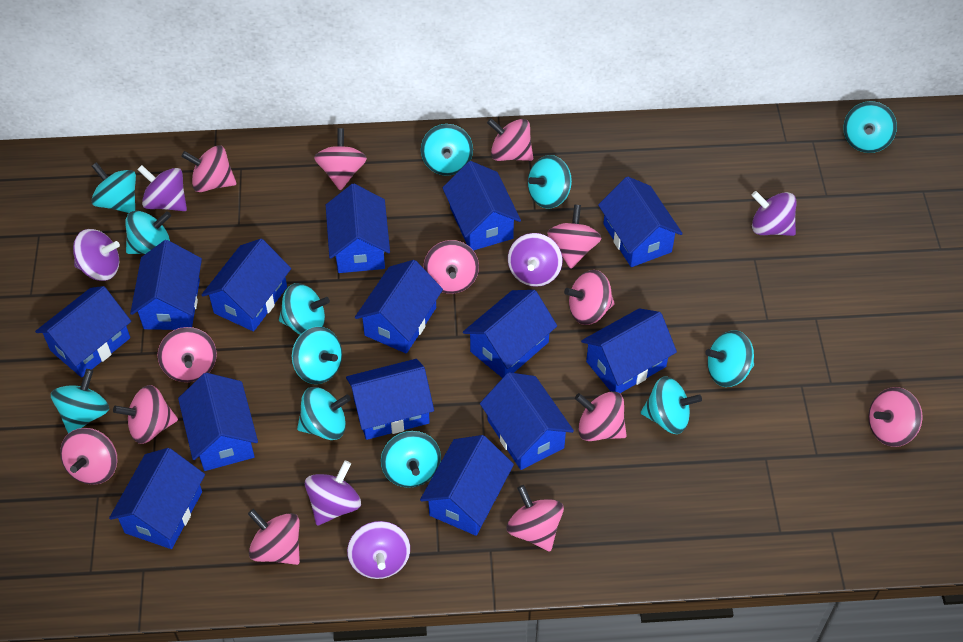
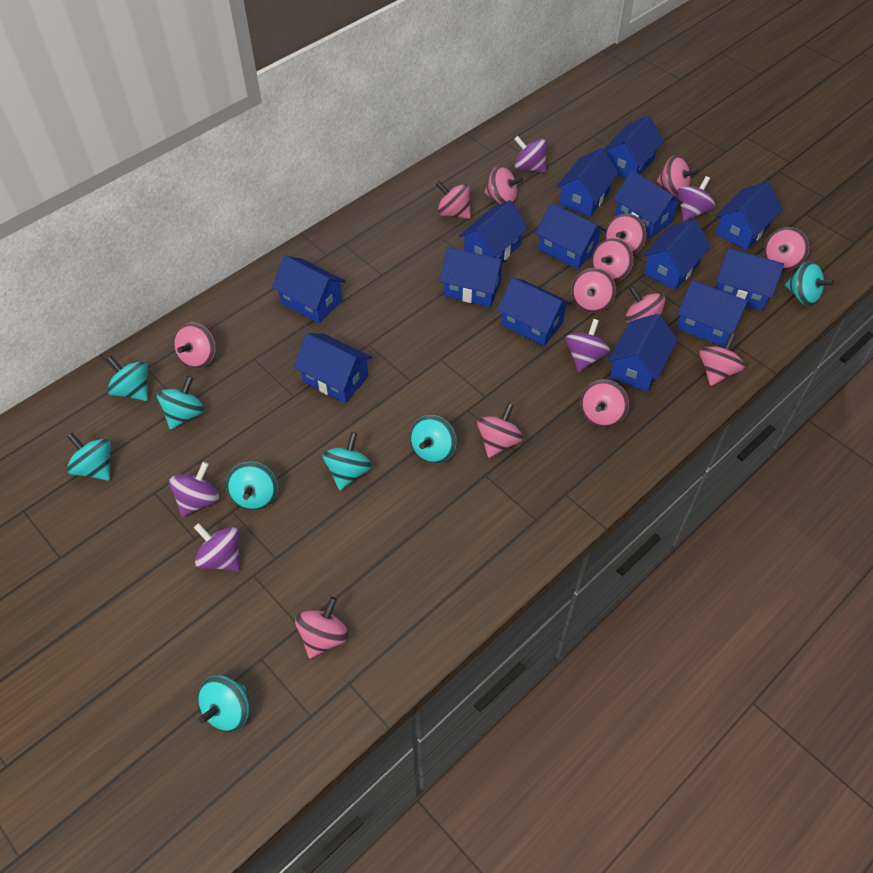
purple spinning top: [73,229,120,281] [137,165,187,211] [305,461,361,526] [347,521,410,579] [508,233,563,287] [751,191,797,236] = 6 -> [169,462,219,517] [194,523,240,572] [514,136,546,173] [566,319,610,372] [677,176,715,221] = 5
turquoise spinning top: [51,369,109,434] [91,162,136,213] [126,211,171,254] [279,283,330,335] [292,327,342,384] [297,387,351,440] [381,431,441,488] [421,124,473,176] [528,155,572,209] [641,376,702,434] [705,330,754,387] [843,101,897,153] = 12 -> [67,433,111,481] [107,356,148,401] [157,376,204,430] [198,675,249,732] [226,462,278,510] [322,432,372,490] [410,415,456,464] [785,261,834,306] = 8

